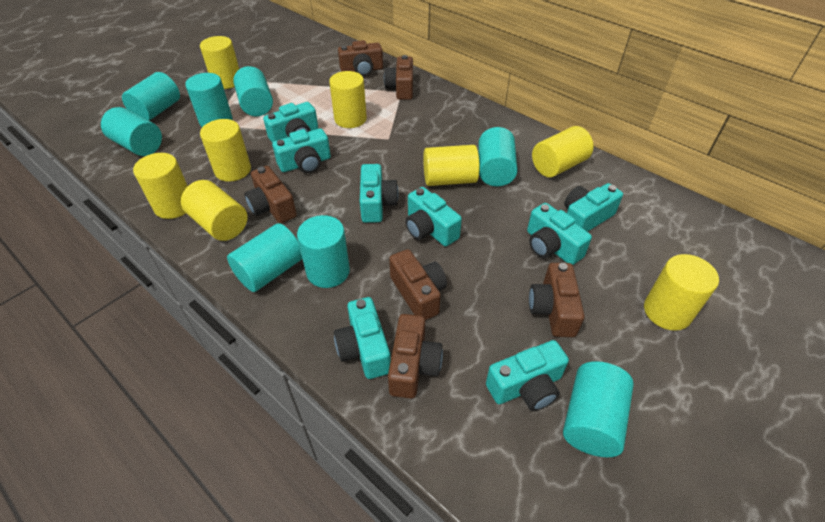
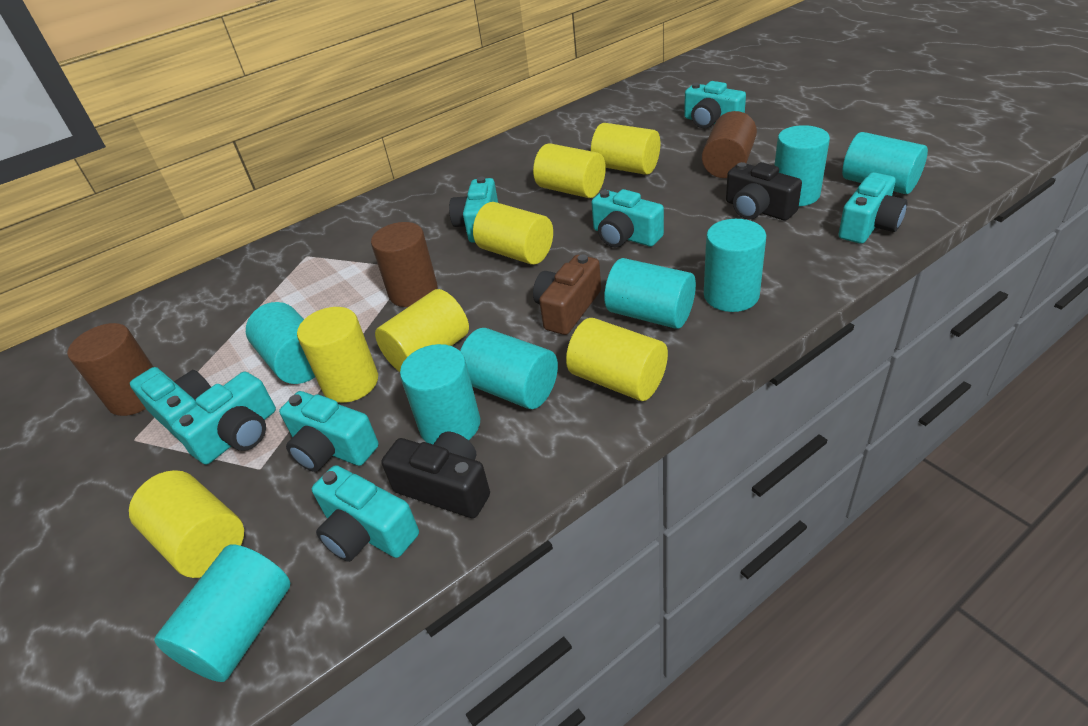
black camera: none = 0 -> [381,432,490,518] [726,162,802,221] = 2
brown camera: [244,166,297,224] [338,40,383,76] [384,55,413,100] [388,314,443,399] [389,249,447,320] [529,263,585,337] = 6 -> [533,254,601,335] = 1
brown cylinder: none = 0 -> [67,323,153,416] [371,222,438,307] [702,111,757,178] = 3
yellow cylinder: [133,153,188,219] [181,180,248,241] [200,36,239,89] [200,119,251,182] [329,71,367,128] [423,145,480,186] [532,126,594,177] [644,254,719,331] = 8 -> [129,470,244,578] [297,307,378,403] [375,289,469,372] [473,202,553,265] [533,143,606,198] [566,318,668,401] [591,123,660,175] = 7

